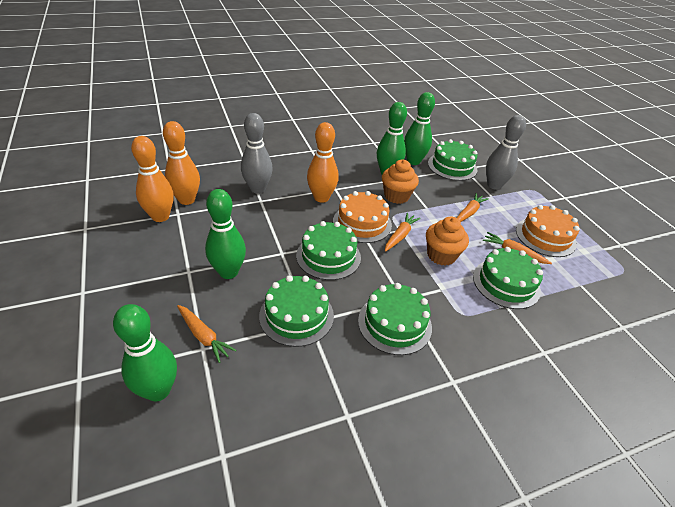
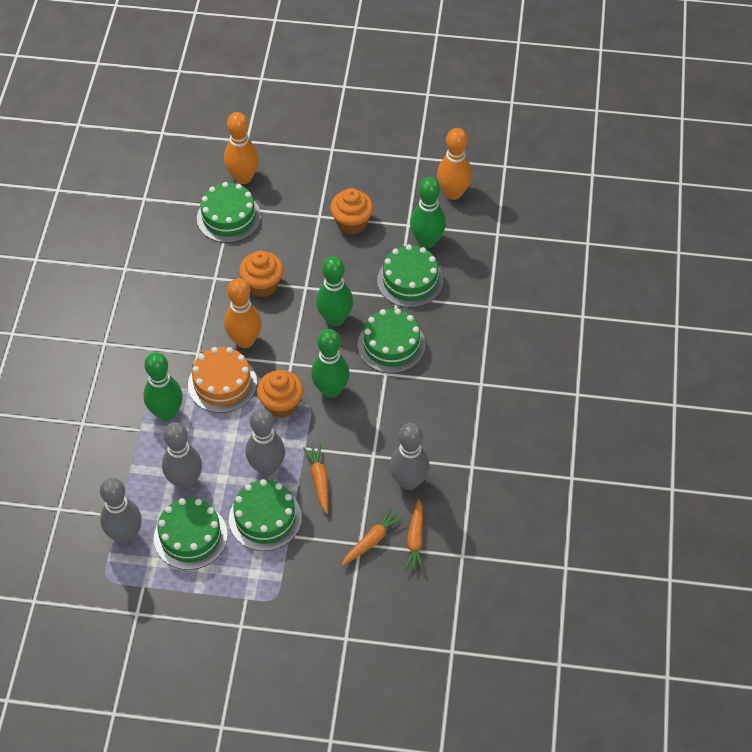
grey bowling pin: [241,113,273,194] [486,115,526,190] = 2 -> [100,478,142,544] [162,422,202,490] [246,408,285,476] [390,423,430,490] = 4
orange cake: [333,191,392,243] [516,205,579,257] = 2 -> [188,347,257,413] = 1
orange carrot: [177,305,236,363] [385,213,421,252] [457,193,489,222] [483,232,552,264] = 4 -> [303,444,328,514] [342,507,404,566] [404,499,424,572] = 3
orange cupcake: [382,160,419,204] [426,216,469,266] = 2 -> [239,251,283,297] [257,370,303,418] [330,188,373,235] = 3

